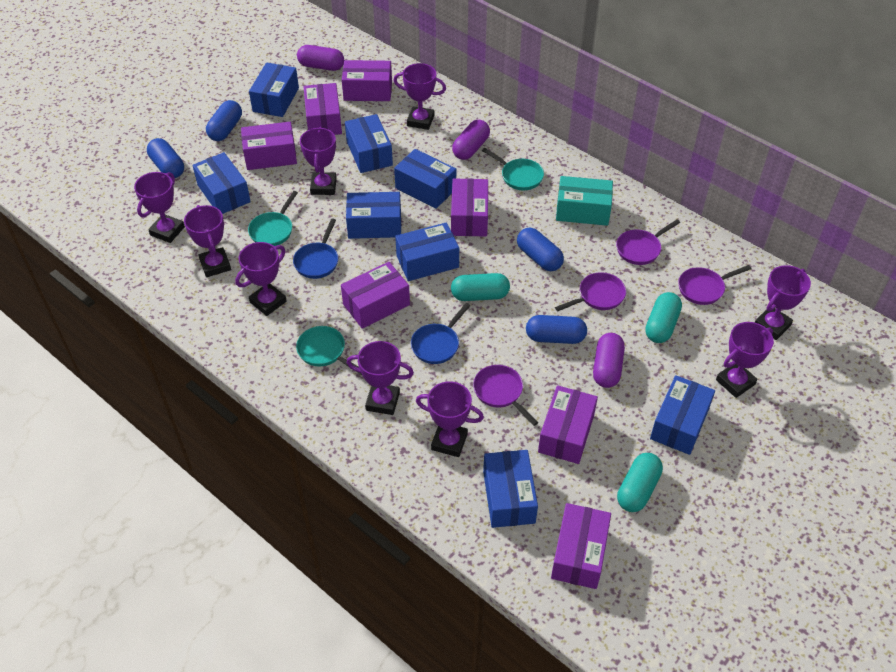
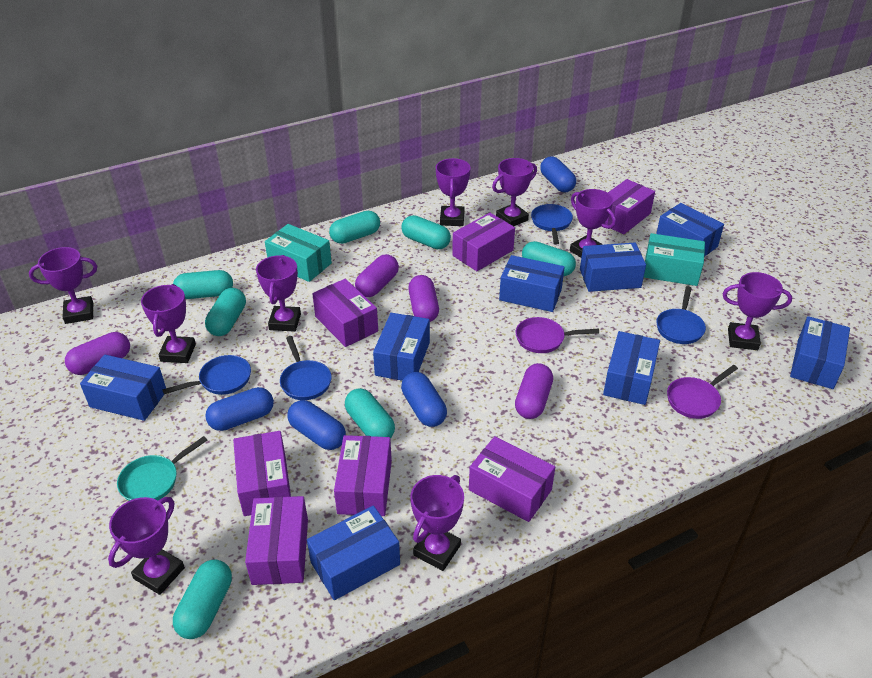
blue pan: [293,219,338,279] [411,303,471,364] = 2 -> [162,355,251,395] [280,336,332,400] [531,204,573,245] [656,286,706,344] = 4
purple capsule: [297,45,344,71] [452,120,490,160] [593,333,625,388] = 3 -> [65,332,130,375] [355,254,399,297] [408,275,439,322] [515,363,553,419] = 4
purple pan: [473,365,539,426] [555,272,626,311] [616,219,680,265] [678,265,751,305] = 4 -> [516,317,599,353] [667,365,738,419] = 2
turquoise box: [556,176,613,226] = 1 -> [265,224,332,282] [644,233,705,286] = 2
turquoise capsule: [451,273,510,301] [617,453,663,512] [645,292,682,343] = 3 -> [173,270,233,299] [173,559,232,639] [205,288,246,336] [329,211,380,244] [345,388,395,438] [401,215,451,249] [522,241,576,276] = 7
turquoise pan: [248,191,298,246] [296,326,362,375] [482,148,544,190] = 3 -> [117,436,207,501] = 1

